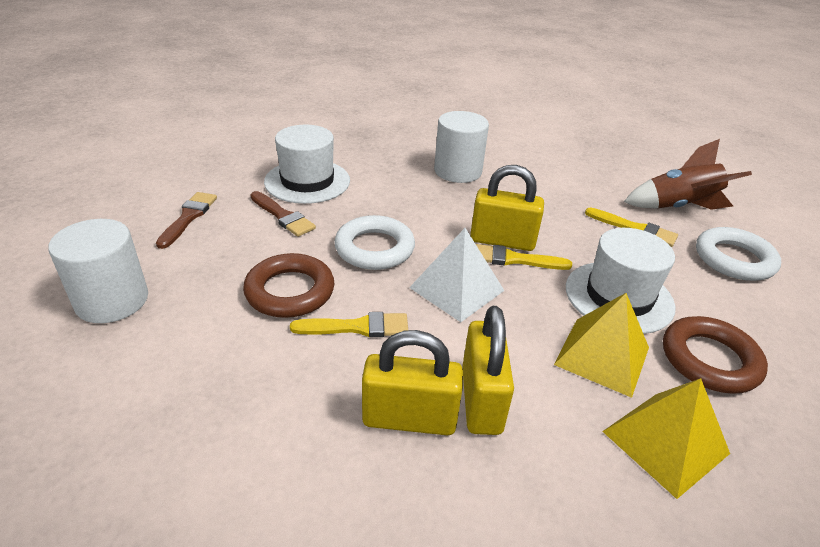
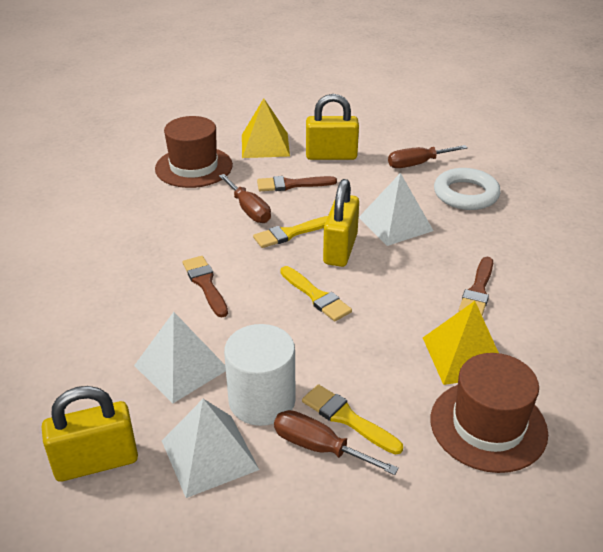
brown brush: [156,192,217,249] [250,191,316,237] = 2 -> [182,256,228,317] [257,176,337,191] [458,257,493,316] = 3
brown hat: none = 0 -> [155,116,233,188] [431,353,548,473] = 2
brown ring: [243,253,334,318] [663,316,768,394] = 2 -> none = 0
brown rocket: [624,139,752,210] = 1 -> none = 0
brown screwdriver: none = 0 -> [219,174,271,223] [274,410,399,475] [388,145,468,168] = 3
white cylinder: [48,219,148,323] [434,111,489,183] = 2 -> [224,324,296,426] = 1
white hat: [264,125,350,204] [566,228,675,334] = 2 -> none = 0
white pyramid: [409,228,504,322] = 1 -> [134,312,226,403] [162,399,259,498] [358,173,433,246] = 3
white ring: [334,215,415,270] [696,227,781,281] = 2 -> [434,168,501,210] = 1

